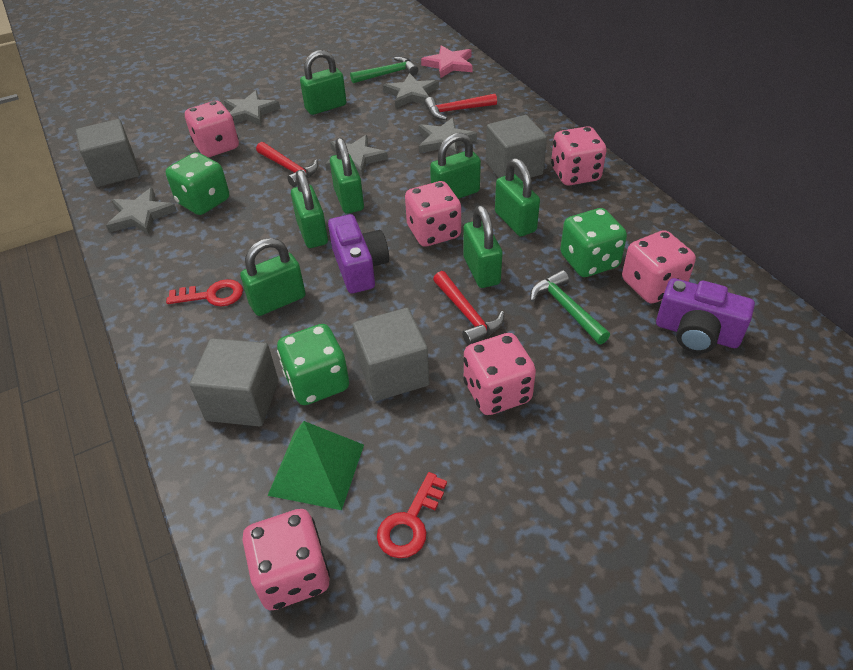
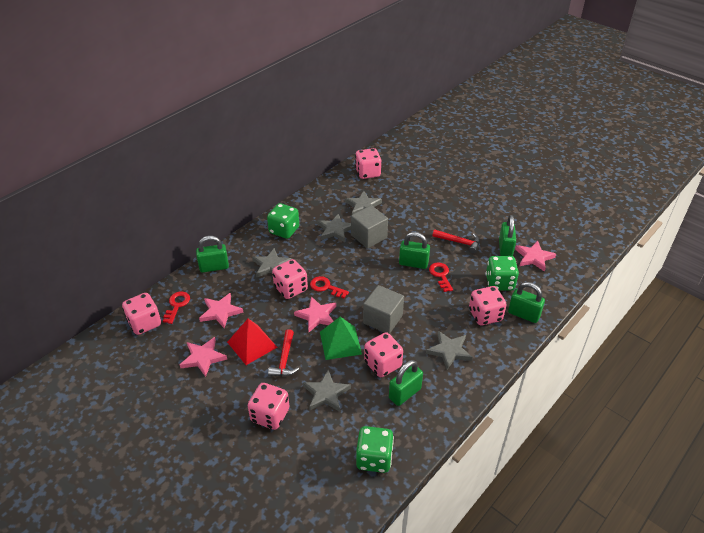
green hammer: [350,57,418,83] [530,270,610,344] = 2 -> none = 0
green padlock: [240,238,306,316] [291,170,328,248] [300,50,346,115] [330,138,364,214] [430,133,481,199] [463,205,502,288] [495,158,540,236] = 7 -> [196,236,229,273] [389,360,423,406] [399,232,430,269] [499,215,516,256] [508,282,545,323] = 5
grey cube: [76,119,140,187] [189,338,279,426] [352,308,429,401] [486,115,547,180] = 4 -> [351,205,388,248] [363,285,404,334] = 2
pink star: [421,45,472,78] = 1 -> [180,337,227,377] [199,293,244,328] [294,296,336,332] [515,241,556,272] = 4
purple camera: [328,214,389,293] [656,278,755,353] = 2 -> none = 0
red hammer: [256,142,318,187] [424,94,497,120] [433,271,504,345] = 3 -> [268,329,299,376] [432,229,480,253] = 2
red key: [166,279,243,306] [377,472,447,558] = 2 -> [163,291,190,324] [310,276,349,298] [429,262,453,292] = 3
red pyramid: none = 0 -> [227,319,277,365] = 1

